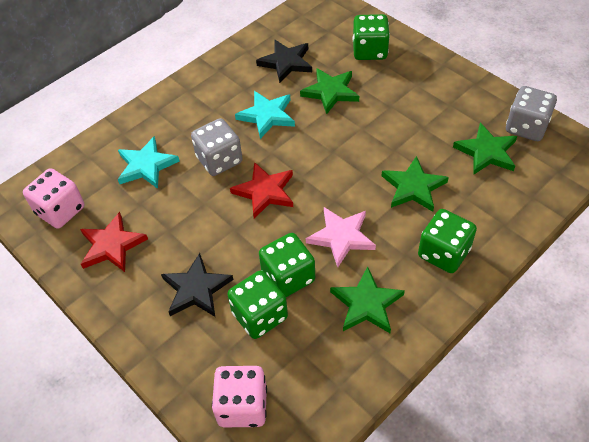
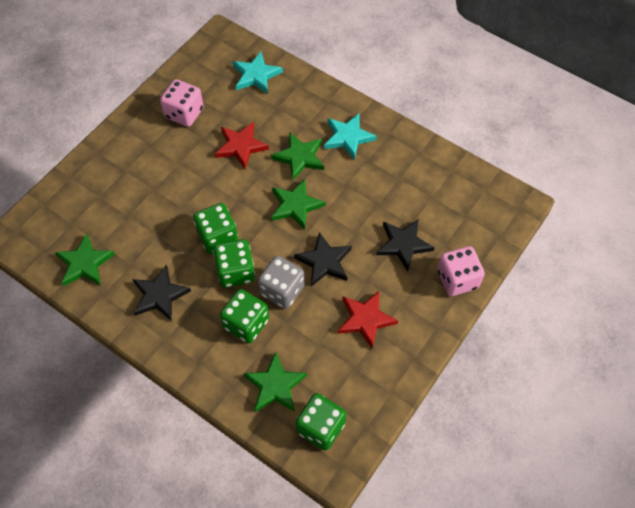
black star: [161,253,233,317] [256,40,312,83] = 2 -> [132,265,191,321] [294,232,352,286] [376,219,435,271] = 3
grey dice: [191,118,243,176] [506,86,557,141] = 2 -> [258,256,305,309] = 1
pink star: [306,207,376,267] = 1 -> none = 0

